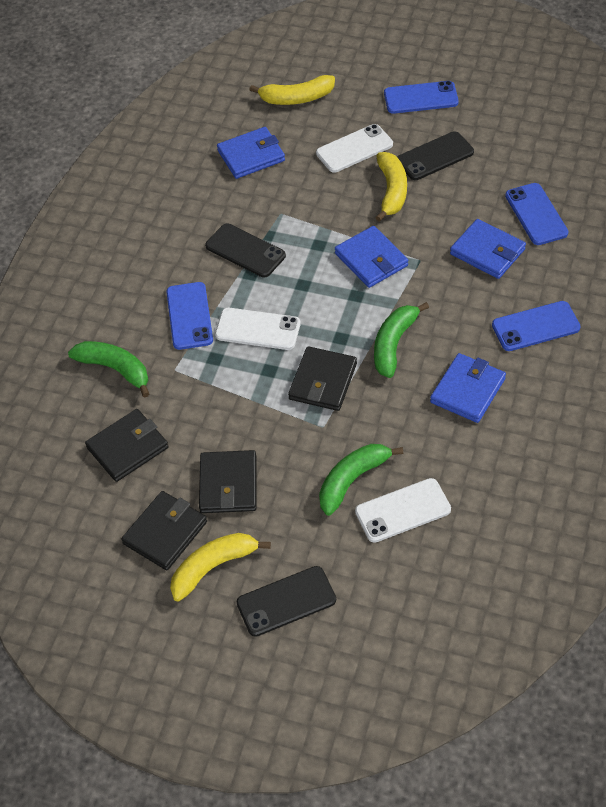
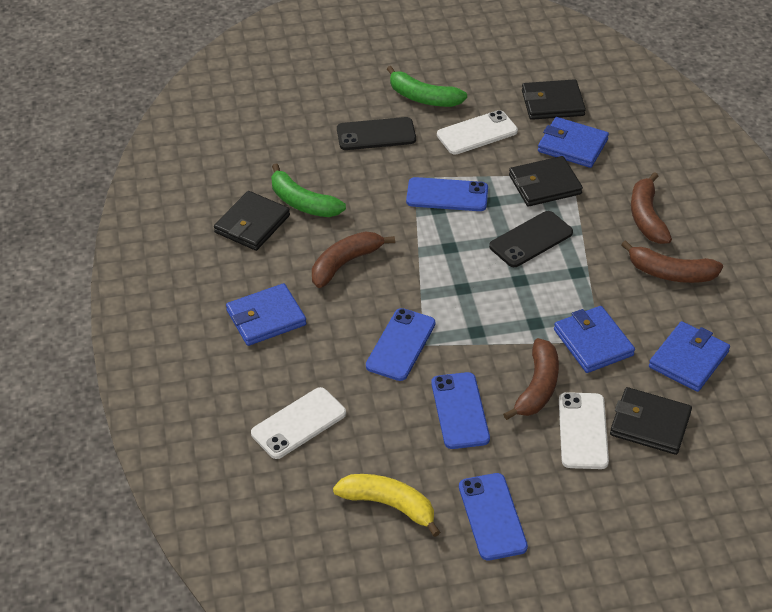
black phone: [205,224,286,278] [237,566,336,637] [397,131,474,180] = 3 -> [337,117,416,150] [489,211,573,267] = 2
brown banana: none = 0 -> [312,232,395,288] [503,338,559,420] [621,240,723,283] [631,172,672,244] = 4
green banana: [68,341,149,397] [319,444,403,516] [374,302,429,378] = 3 -> [271,163,346,217] [387,66,467,107] = 2
yellow banana: [170,533,271,602] [249,75,335,105] [376,152,407,222] = 3 -> [333,474,440,537] = 1

